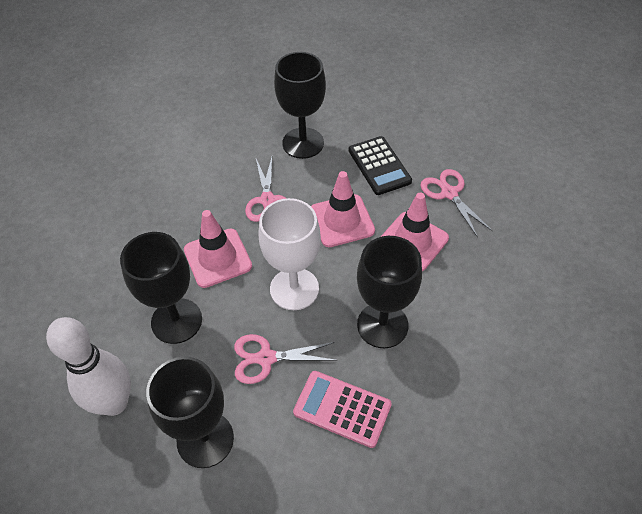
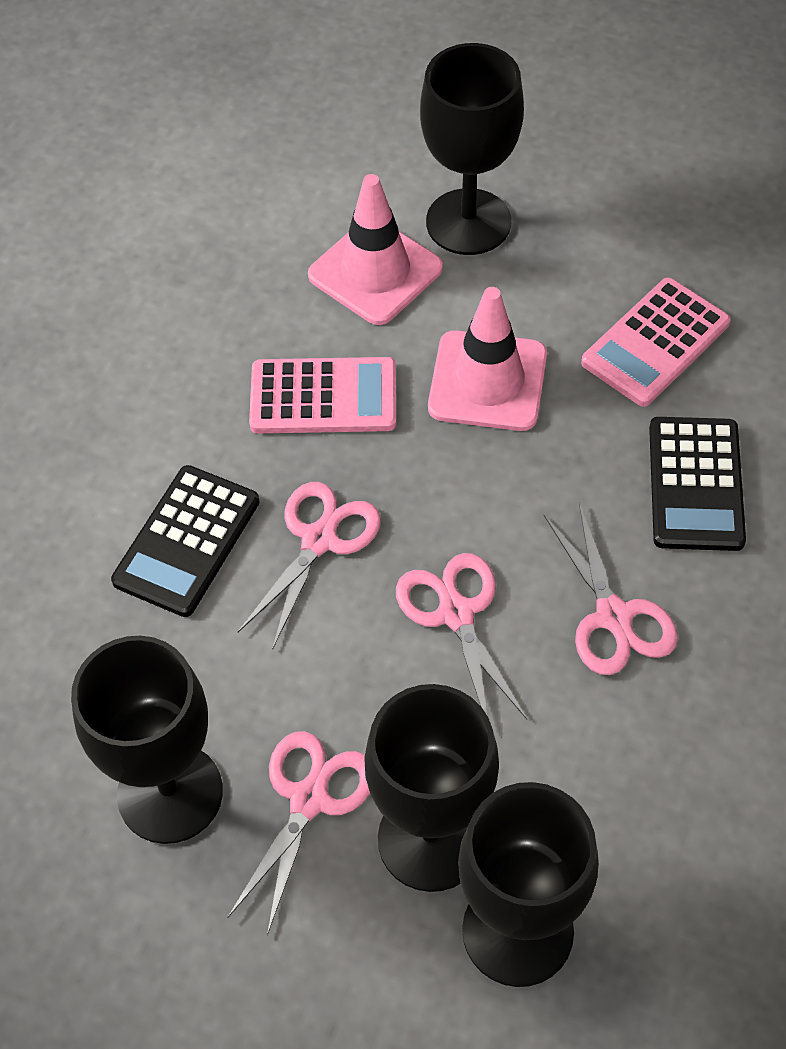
black calculator: [349,136,412,195] = 1 -> [111,465,260,617] [649,417,746,551] = 2
pink calculator: [293,371,392,448] = 1 -> [249,357,397,433] [581,278,730,407] = 2
pink scissors: [234,334,337,384] [245,157,287,222] [420,169,492,236] = 3 -> [227,731,370,936] [238,482,381,650] [396,553,527,719] [544,503,678,675] = 4
pink traffic cone: [184,210,252,288] [311,171,375,247] [381,193,449,271] = 3 -> [308,174,443,325] [428,287,547,431] = 2
white bowling pin: [46,317,131,416] = 1 -> none = 0
white goblet: [259,198,321,310] = 1 -> none = 0

